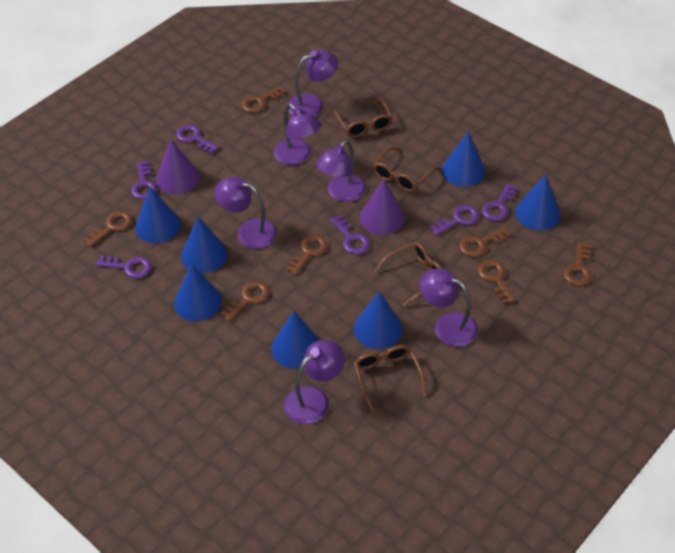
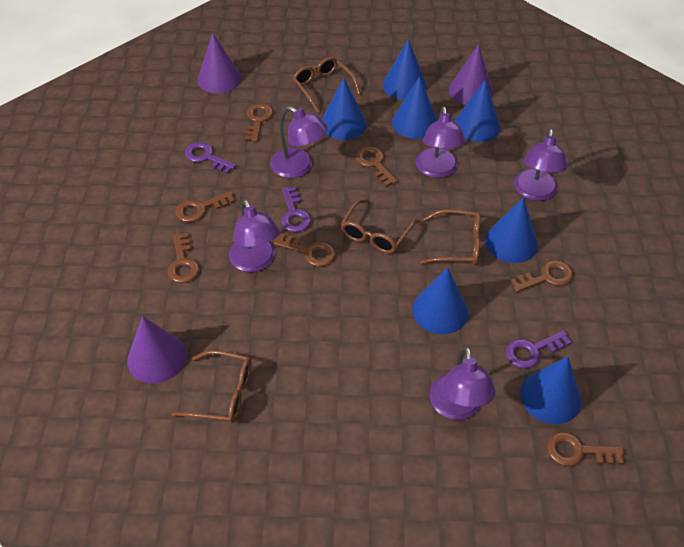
purple cone: [156,139,200,194] [360,178,405,235] = 2 -> [127,316,186,384] [198,33,242,94] [449,44,493,105] = 3
purple key: [96,255,151,278] [131,161,157,199] [176,125,219,154] [330,215,370,254] [430,205,479,236] [482,183,518,221] = 6 -> [185,142,236,174] [281,187,311,232] [506,330,572,369] = 3
purple lamp: [214,177,277,249] [274,104,321,165] [284,339,345,424] [287,50,338,116] [316,140,366,202] [420,269,478,347] = 6 -> [229,199,279,272] [270,106,328,178] [416,106,466,178] [430,346,496,420] [514,129,567,201] = 5

